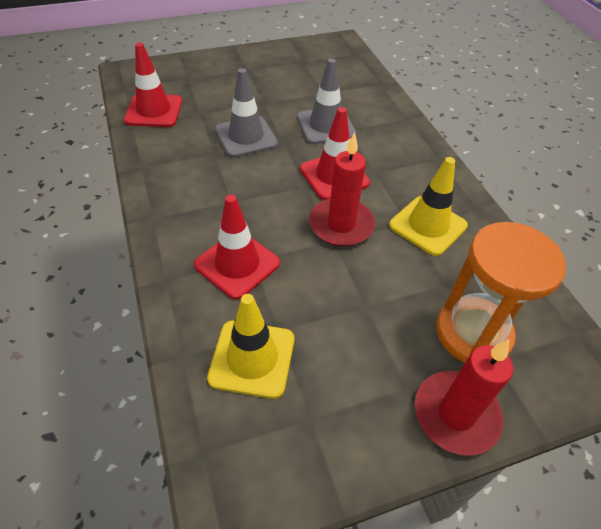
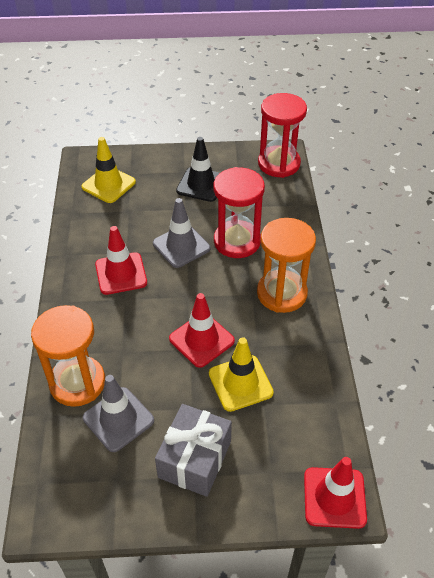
black traffic cone: none = 0 -> [176,137,219,202] = 1
grey gift: none = 0 -> [155,404,232,497] = 1
orange hourglass: [436,222,566,362] = 1 -> [31,305,105,407] [257,218,316,313] = 2
red candle: [309,132,375,246] [415,339,513,456] = 2 -> none = 0
red hourglass: none = 0 -> [214,167,265,258] [258,93,307,178] = 2

